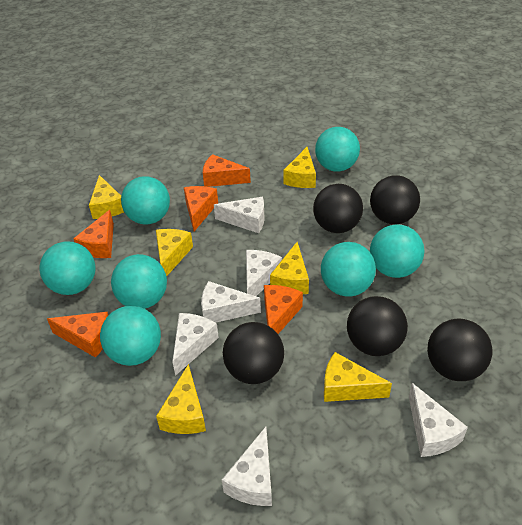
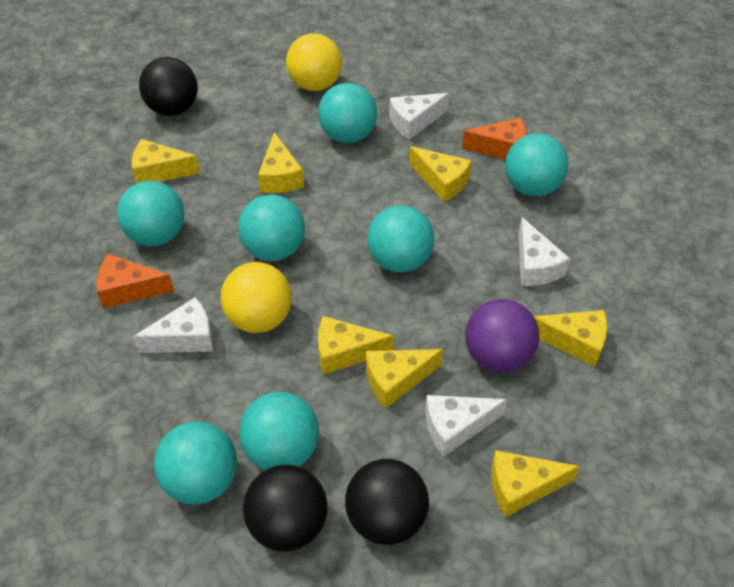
black ball: [223,322,284,384] [313,184,363,233] [347,296,408,356] [370,175,420,224] [427,319,493,381] = 5 -> [139,57,198,116] [243,465,328,552] [345,459,429,545] = 3
orange cheese: [47,312,108,358] [73,210,114,258] [184,186,218,232] [203,154,251,187] [264,285,303,334] = 5 -> [96,254,174,308] [462,117,527,160] = 2
purple ball: none = 0 -> [465,299,539,372] = 1
white cheese: [172,313,219,376] [201,281,261,323] [214,197,264,233] [222,427,272,506] [246,250,282,296] [409,383,468,457] = 6 -> [133,297,213,353] [389,93,449,140] [425,395,507,457] [518,217,570,286] = 4
yellow ball: none = 0 -> [221,262,292,333] [286,33,342,91] = 2
yellow cheese: [89,175,124,219] [156,229,193,277] [156,364,206,434] [270,242,309,294] [283,147,316,188] [324,352,392,402] = 6 -> [132,139,200,183] [258,132,304,193] [318,316,394,375] [366,349,443,408] [409,146,472,202] [491,450,580,517] [534,310,607,367] = 7

